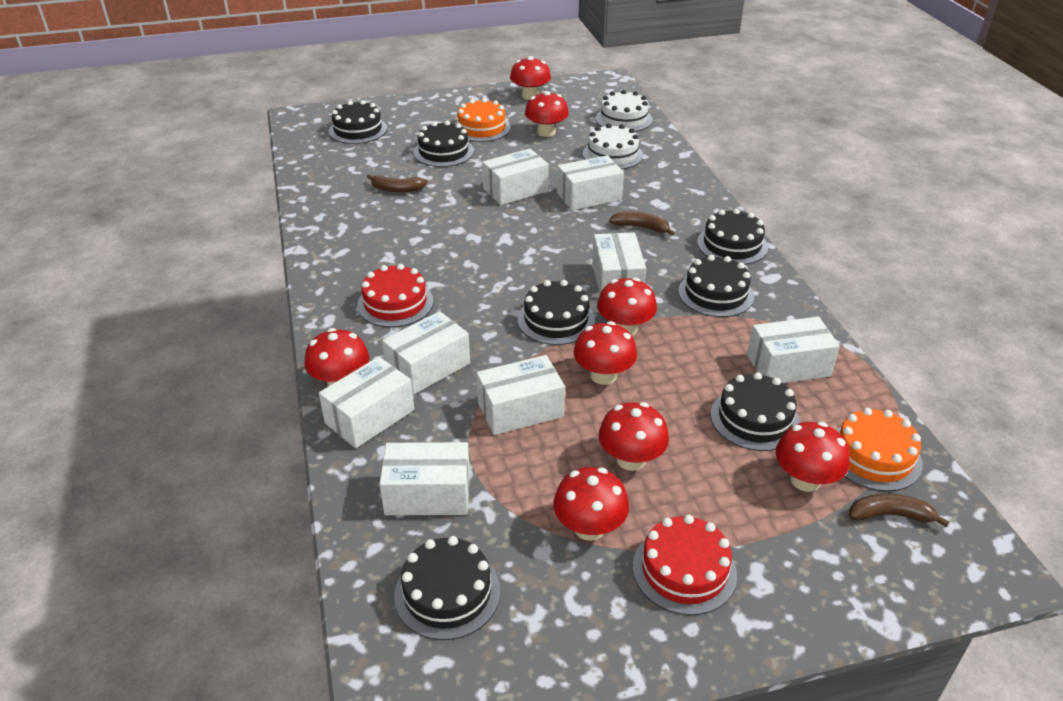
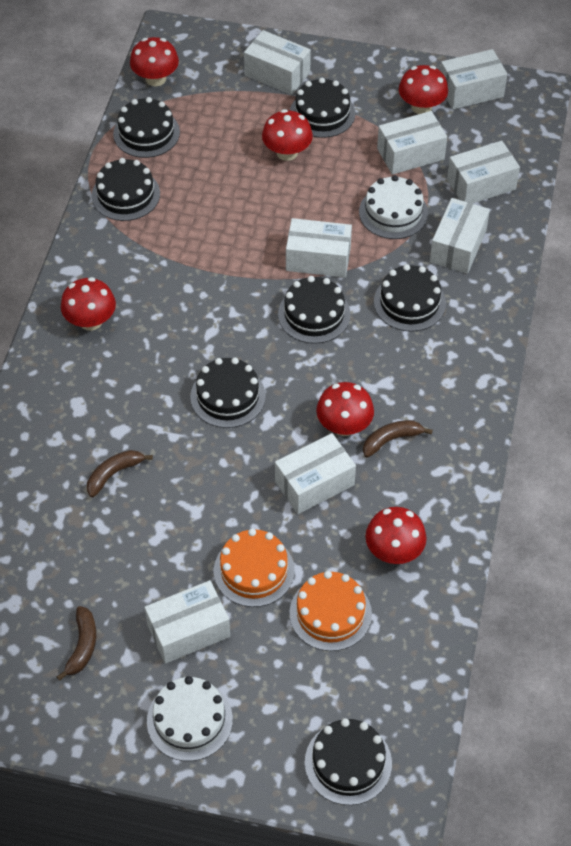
red cake: [357,264,433,327] [633,515,737,615] = 2 -> none = 0
red mushroom: [304,328,369,387] [510,56,551,100] [525,91,569,137] [553,467,629,541] [574,321,637,385] [597,277,657,336] [598,402,669,471] [776,422,850,492] = 8 -> [61,277,116,331] [130,37,179,86] [262,109,313,161] [316,382,374,436] [365,507,427,564] [399,65,448,114] = 6

